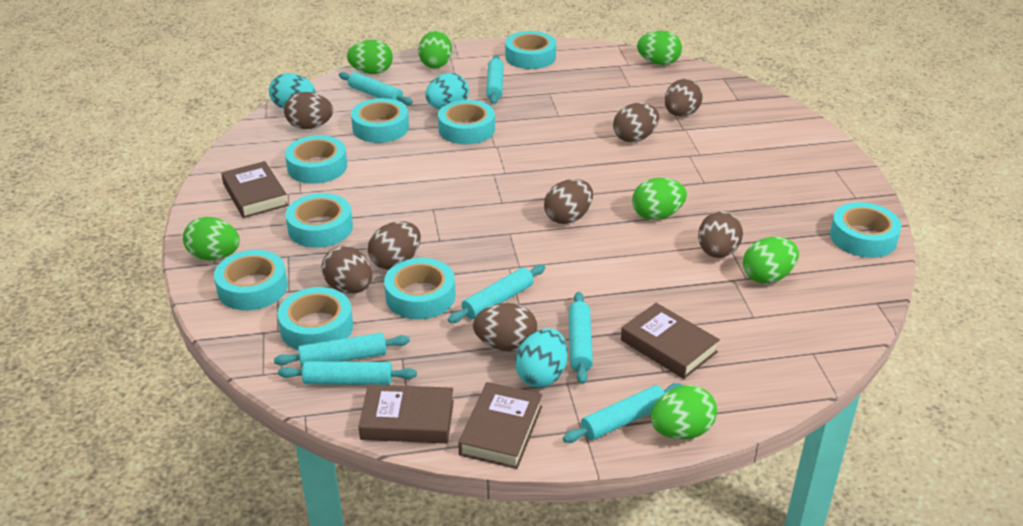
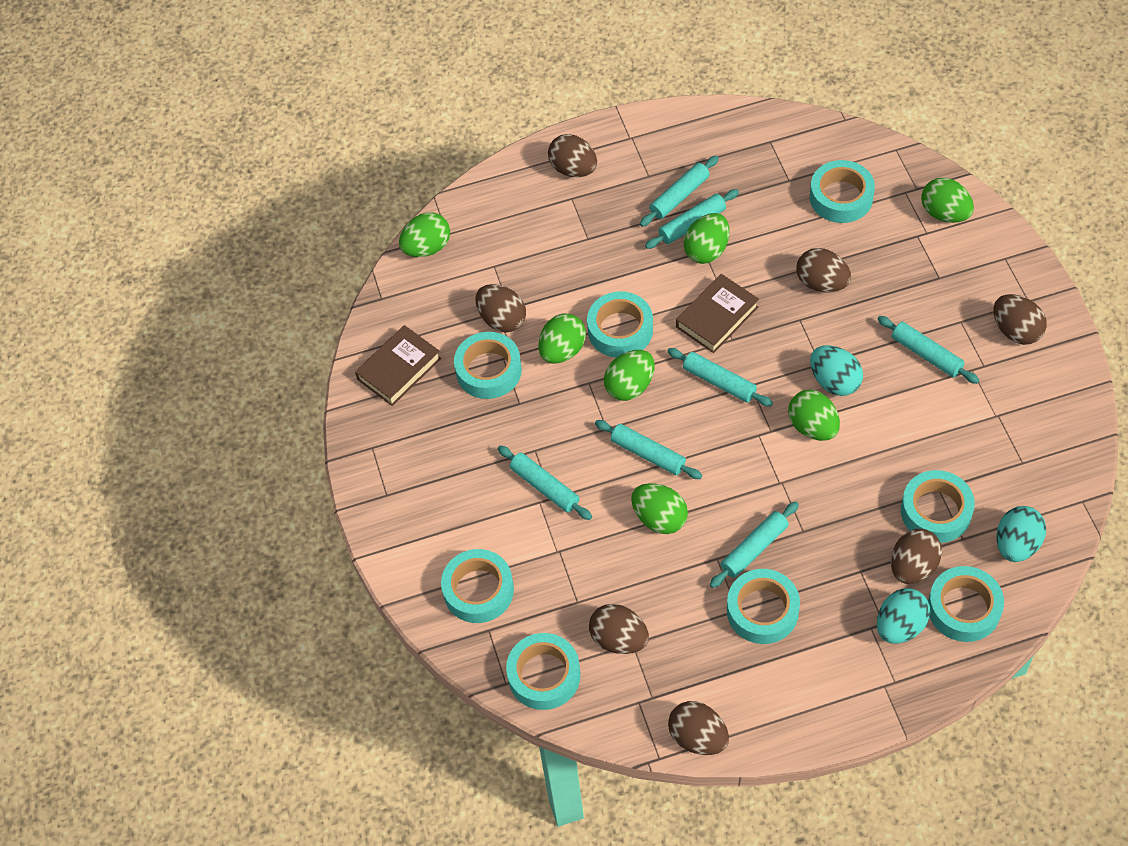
brown book: [221,161,288,218] [358,384,454,443] [458,382,542,469] [621,303,720,379] = 4 -> [355,325,441,406] [676,274,759,353] = 2
brown egg: [284,92,333,129] [321,246,372,294] [368,221,421,270] [473,303,538,352] [544,179,593,224] [613,103,659,142] [664,79,703,117] [698,211,743,258] = 8 -> [475,284,526,332] [548,134,597,177] [589,604,649,654] [668,701,729,755] [796,248,851,292] [891,529,942,584] [993,294,1047,345] = 7
turquoise tape: [214,250,288,310] [277,287,353,350] [285,135,347,184] [285,193,353,248] [351,98,409,143] [384,258,456,319] [438,100,495,144] [505,31,556,69] [830,202,902,258] = 9 -> [441,549,514,623] [454,332,522,399] [506,633,580,710] [587,292,653,358] [727,569,800,644] [810,160,875,223] [901,470,975,543] [928,566,1004,642] = 8

